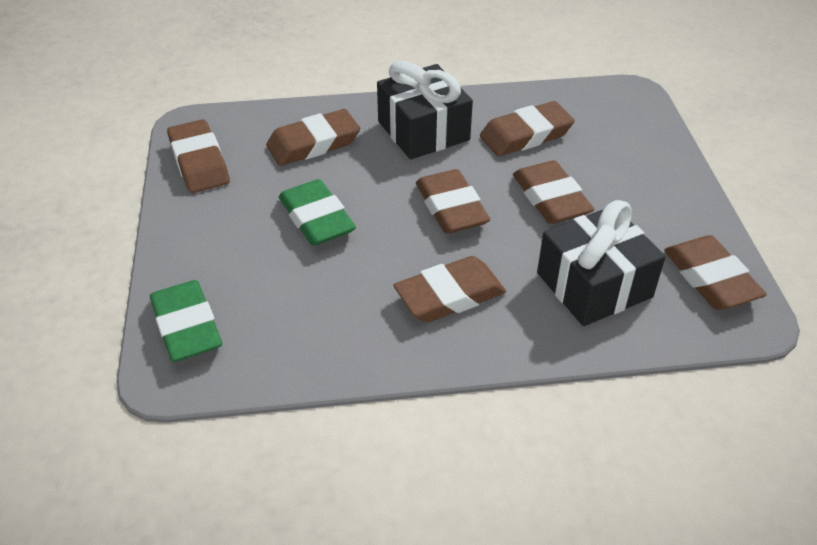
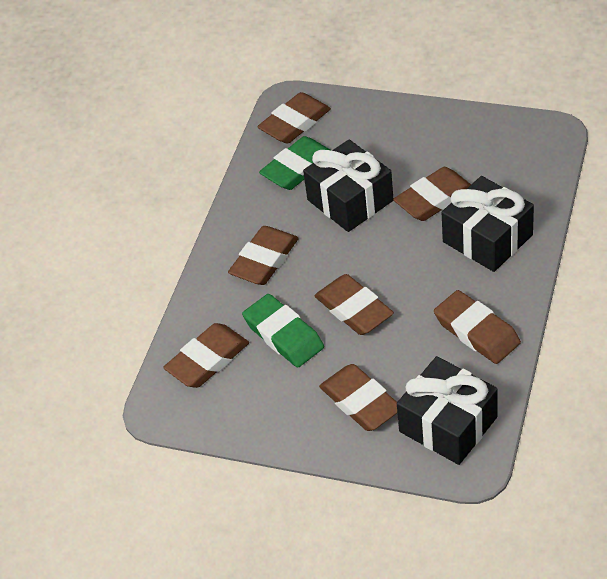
black gift: [377,61,473,160] [537,200,666,326] = 2 -> [303,140,393,232] [397,356,498,465] [442,176,534,272] = 3

